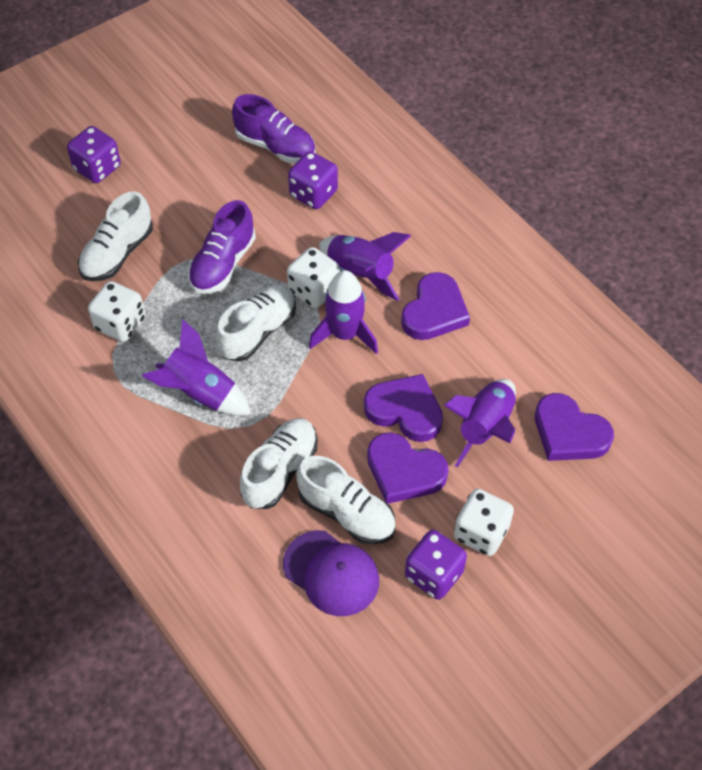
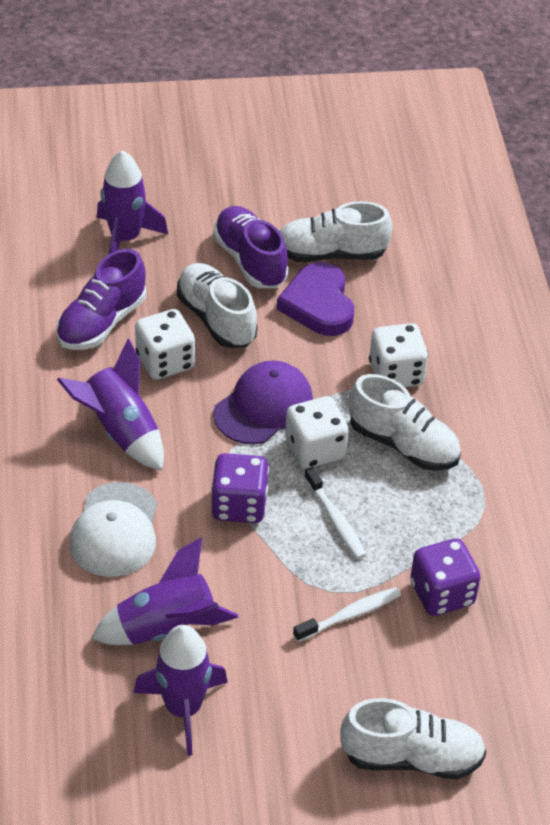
purple dice: [67,126,121,183] [288,151,338,209] [405,530,467,600] = 3 -> [211,453,269,523] [410,538,481,616] = 2
purple heart: [364,374,443,442] [367,432,448,504] [401,272,470,340] [535,393,614,461] = 4 -> [277,262,354,336] = 1
white cap: none = 0 -> [70,482,157,577] = 1
white toothbrush: none = 0 -> [293,587,401,642] [304,467,366,559] = 2

